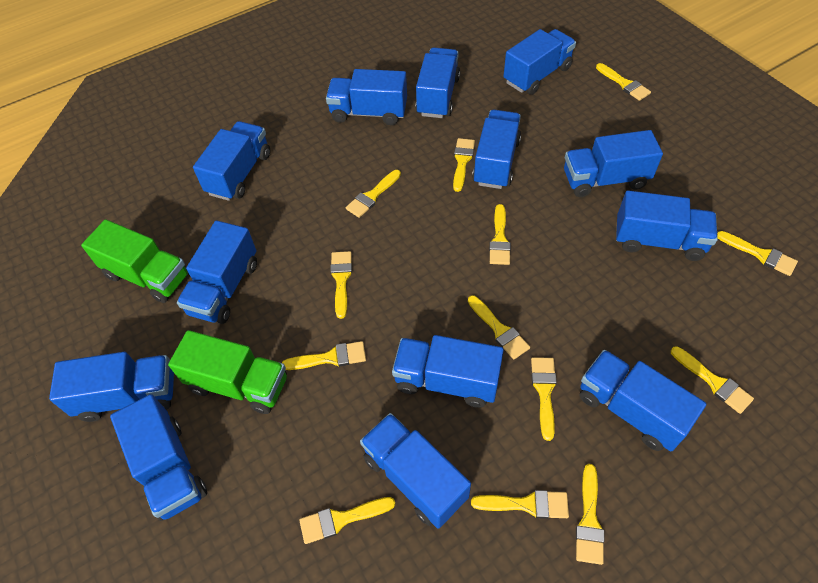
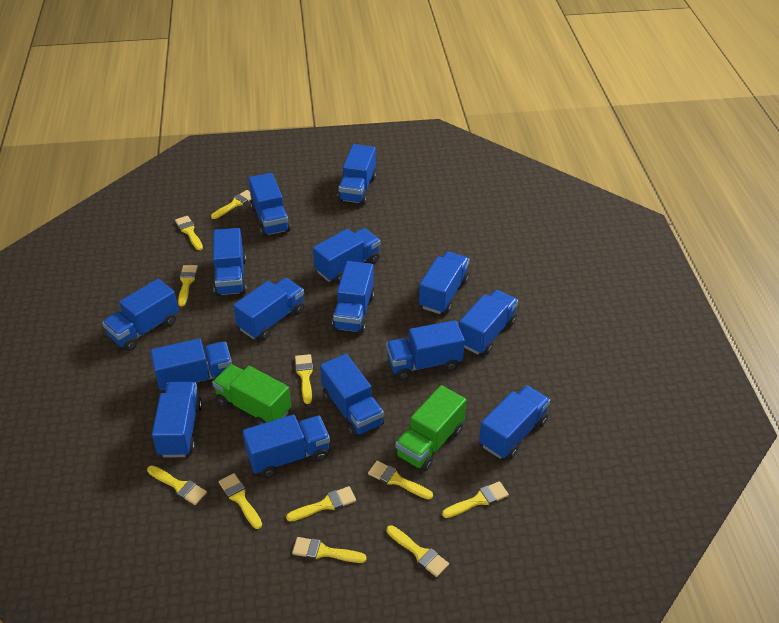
blue truck: [49,352,174,422] [110,394,207,521] [177,221,257,324] [193,121,270,201] [326,69,407,125] [360,413,471,529] [392,335,504,408] [416,47,460,118] [472,110,521,189] [503,29,576,95] [564,130,663,197] [580,350,706,451] [616,190,718,261] = 13 -> [102,279,179,351] [150,338,232,391] [152,382,202,457] [213,228,247,296] [233,278,304,340] [243,414,330,478] [248,173,291,237] [313,228,380,284] [320,354,384,438] [332,261,375,333] [338,144,377,205] [386,320,465,380] [419,252,470,314] [459,290,518,355] [479,385,550,459] = 15
yellow brush: [282,341,366,370] [299,497,395,544] [330,251,352,319] [346,170,401,218] [453,138,475,192] [468,295,530,359] [471,490,569,519] [489,204,511,265] [531,357,557,441] [576,464,604,565] [596,63,651,101] [671,347,754,414] [717,231,798,276] = 13 -> [147,465,207,505] [175,216,203,250] [178,265,198,306] [211,190,251,219] [219,473,262,529] [286,486,356,522] [292,537,367,563] [295,354,313,404] [368,461,433,500] [387,525,449,577] [442,481,509,518] = 11

